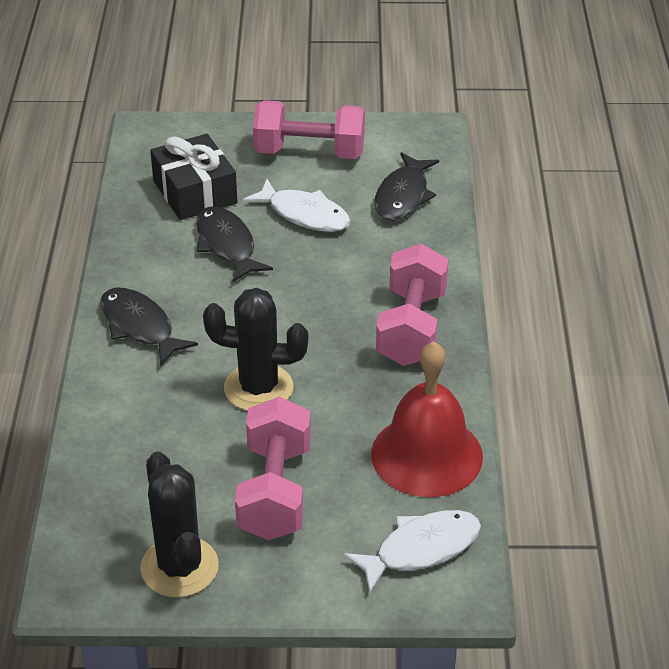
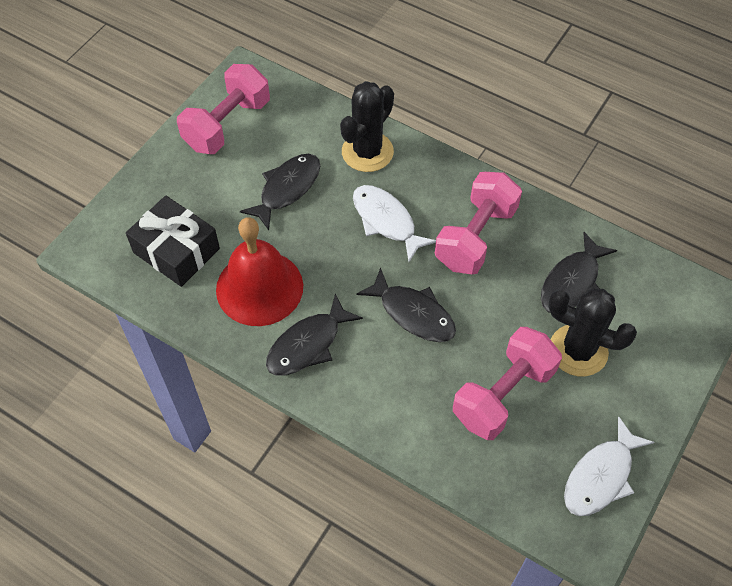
black fish: [100,287,198,366] [196,206,273,282] [374,152,439,221] = 3 -> [240,154,320,230] [266,293,363,376] [356,268,456,342] [541,232,617,313] = 4

